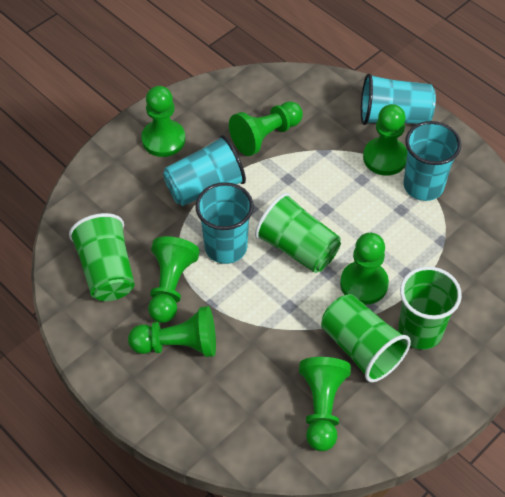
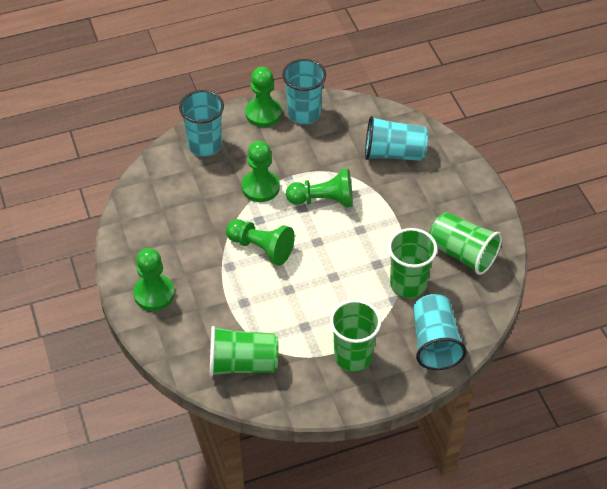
green pawn: [128,306,216,357] [141,86,185,157] [148,236,200,323] [229,101,303,156] [299,357,351,451] [340,233,389,305] [363,104,407,176] = 7 -> [133,248,175,311] [226,219,295,266] [242,141,280,202] [245,67,282,127] [286,169,353,208] = 5

